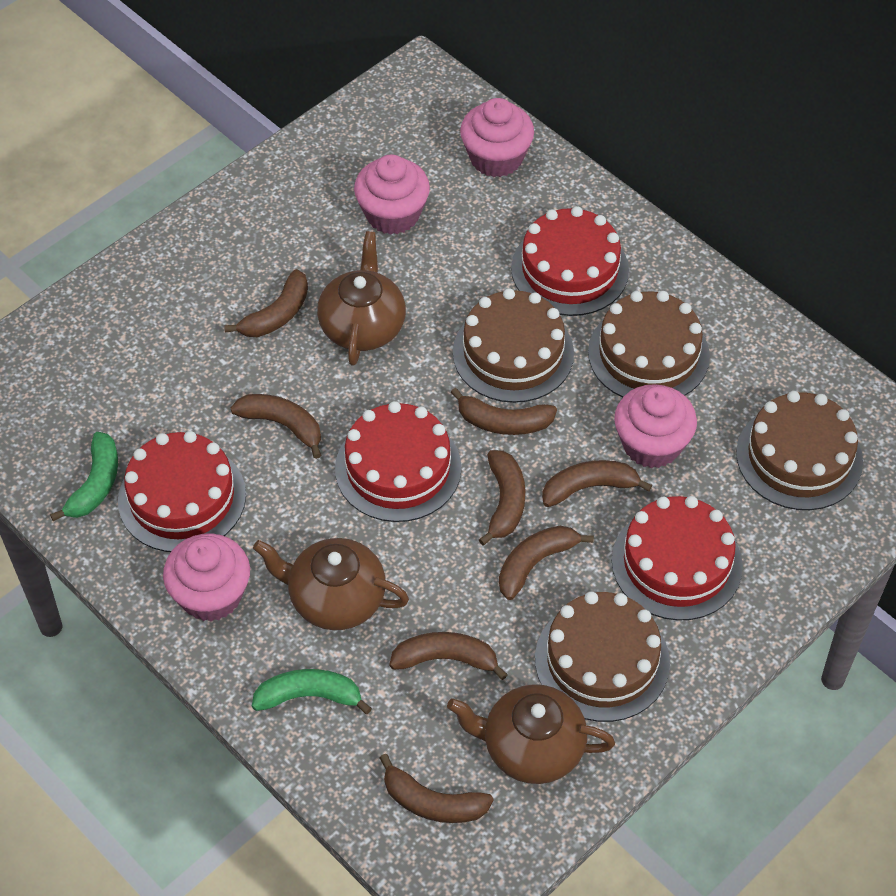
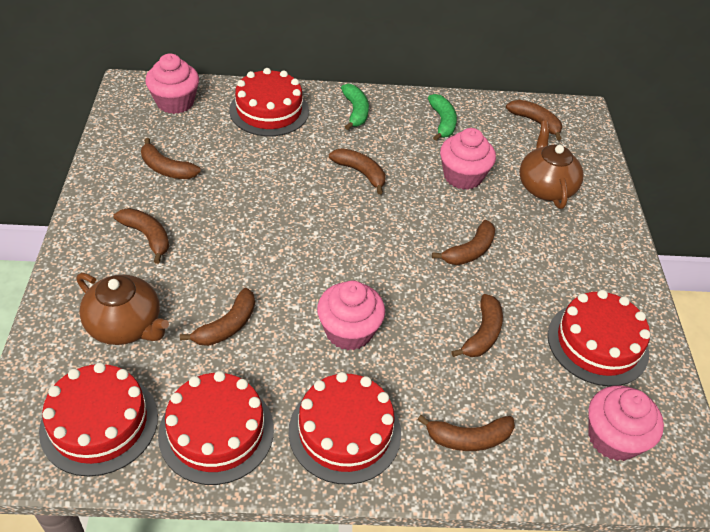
brown cake: [453,288,574,403] [535,591,670,722] [588,291,710,398] [736,391,863,510] = 4 -> none = 0
brown teapot: [253,538,409,630] [317,231,406,366] [447,684,615,784] = 3 -> [77,273,169,345] [519,121,584,209] = 2
red cake: [118,431,246,552] [335,401,461,522] [511,206,629,316] [612,496,743,621] = 4 -> [39,362,158,477] [158,371,274,485] [229,68,309,136] [288,372,401,485] [548,290,650,386] = 5

